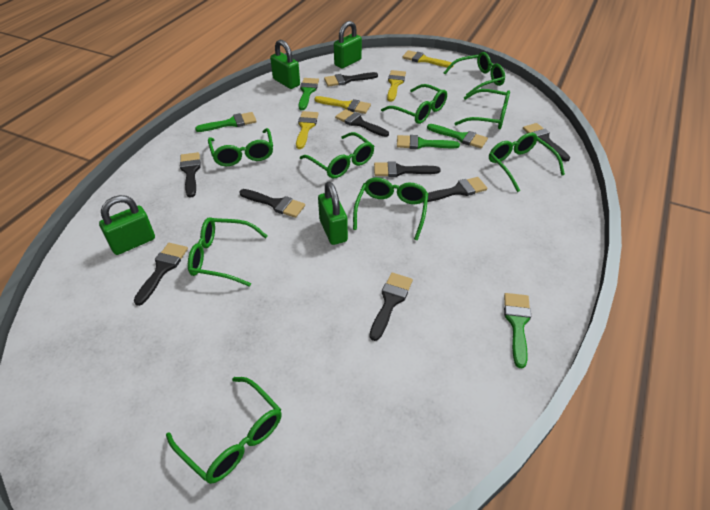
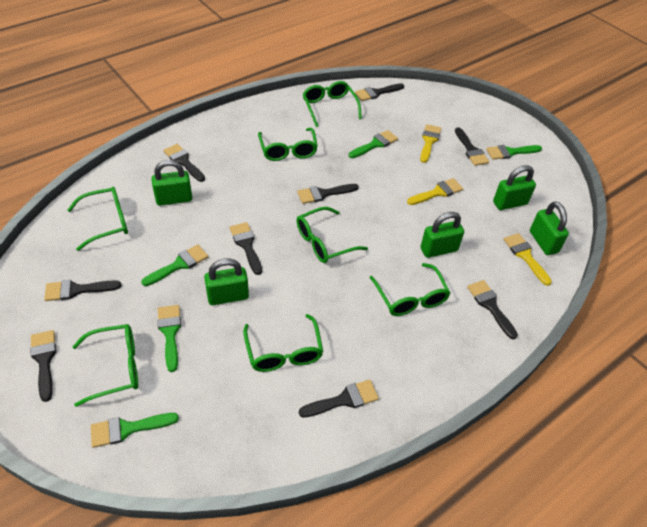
green glasses: [166,377,282,484] [188,217,267,287] [208,128,273,166] [300,132,374,178] [353,178,428,240] [381,84,447,124] [444,52,505,96] [454,89,510,129] [489,133,565,192] = 9 -> [67,187,128,251] [72,324,138,407] [243,314,323,372] [258,128,318,161] [296,207,368,263] [303,81,362,127] [369,263,450,316] = 7
green padlock: [99,195,155,255] [270,40,300,89] [318,182,348,245] [334,21,362,69] = 4 -> [152,160,192,206] [204,258,249,305] [421,212,464,258] [493,165,536,210] [530,201,569,255] = 5
yellow brush: [296,111,319,149] [314,96,371,114] [387,70,406,102] [402,50,454,68] = 4 -> [407,178,463,205] [420,124,441,163] [503,233,552,286] = 3

